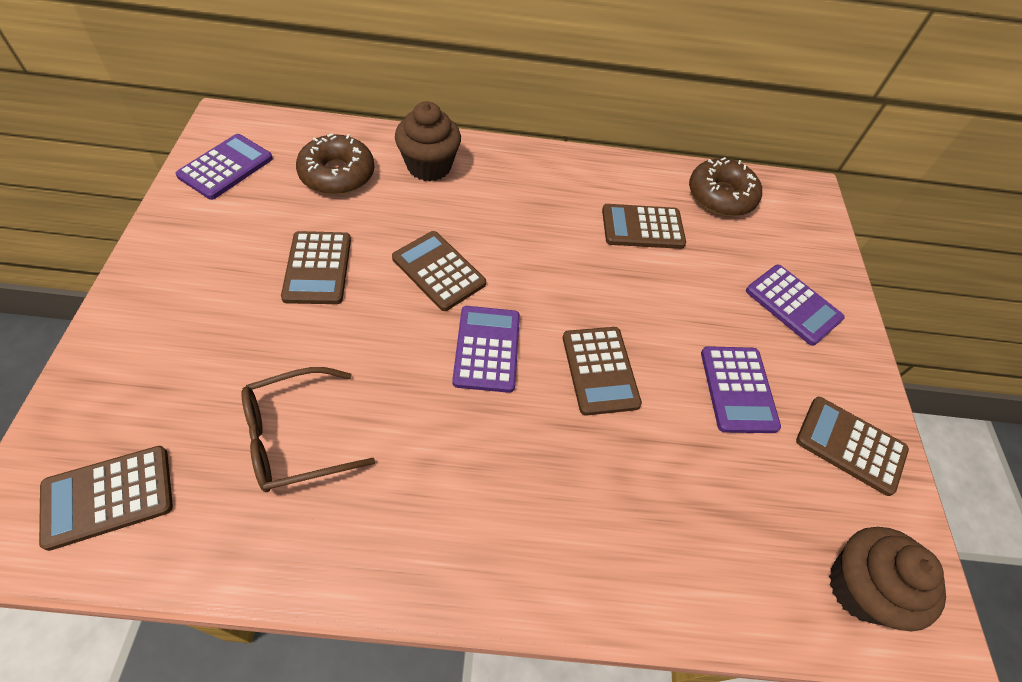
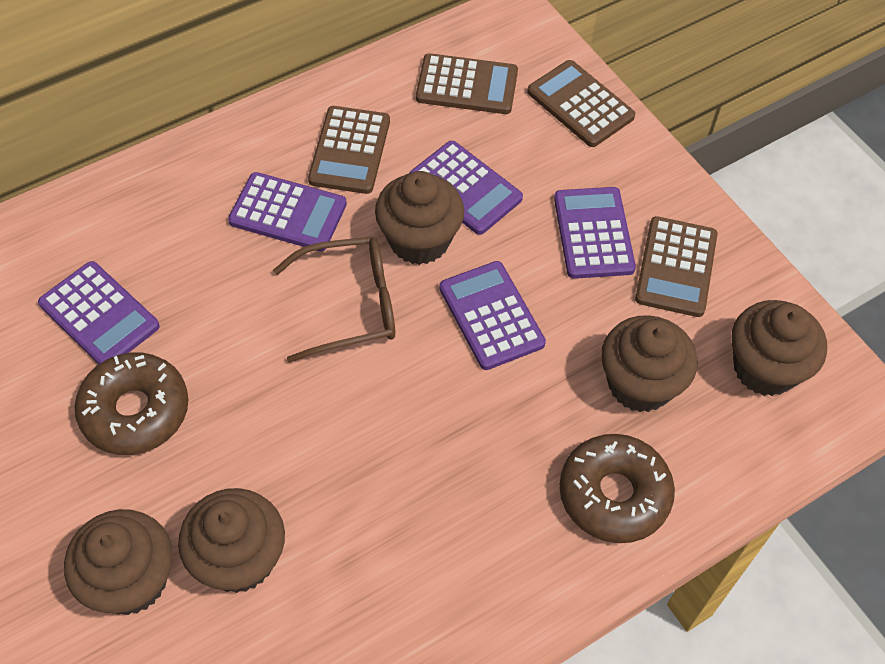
brown calculator: [39,446,173,551] [281,231,351,304] [392,231,486,311] [563,327,642,416] [602,204,686,249] [796,397,909,496] = 6 -> [308,106,390,194] [416,53,518,114] [527,60,635,147] [635,216,718,317] = 4
brown cupcake: [395,102,461,181] [829,527,946,632] = 2 -> [64,509,173,615] [178,488,285,593] [375,171,464,265] [601,315,697,412] [732,300,827,396] = 5
purple calculator: [176,134,273,200] [452,306,520,393] [701,346,781,433] [746,265,845,346] = 4 -> [38,261,160,364] [228,172,347,251] [409,141,523,235] [439,261,546,370] [554,187,636,279] = 5

